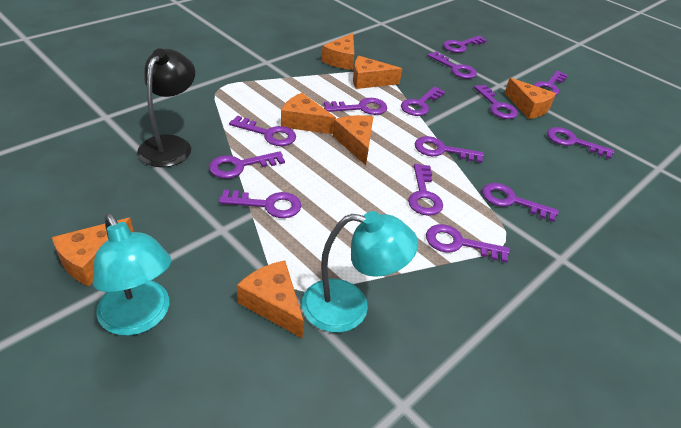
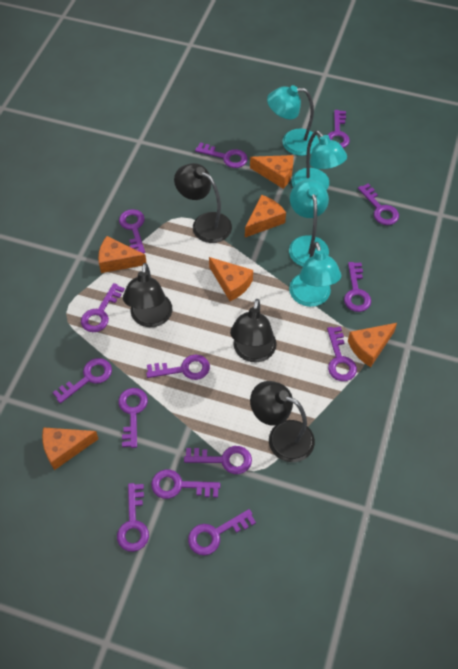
black lamp: [137,48,195,167] = 1 -> [123,263,172,327] [174,163,232,243] [230,299,276,363] [250,381,315,462] = 4
orange cheese: [52,218,134,286] [237,261,304,339] [281,93,336,134] [321,33,354,70] [333,115,373,165] [353,56,402,89] [505,78,556,119] = 7 -> [42,427,98,470] [98,236,147,273] [209,257,253,301] [245,195,286,237] [250,155,294,189] [348,323,397,367] = 6
turquoise lamp: [93,213,171,336] [302,211,418,333] = 2 -> [267,85,319,156] [289,180,329,267] [289,242,341,307] [292,130,347,190] = 4

